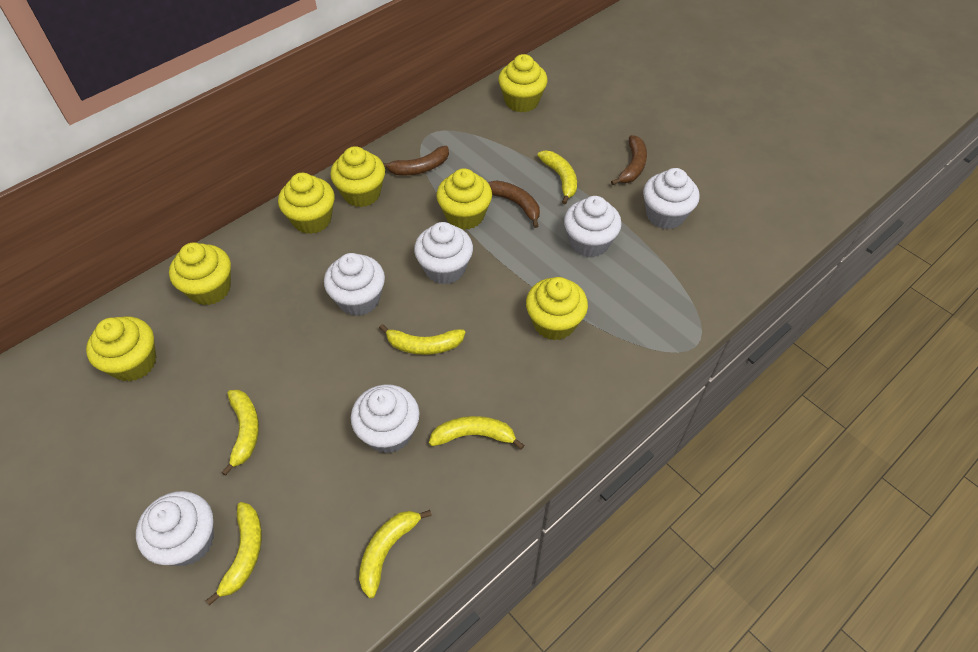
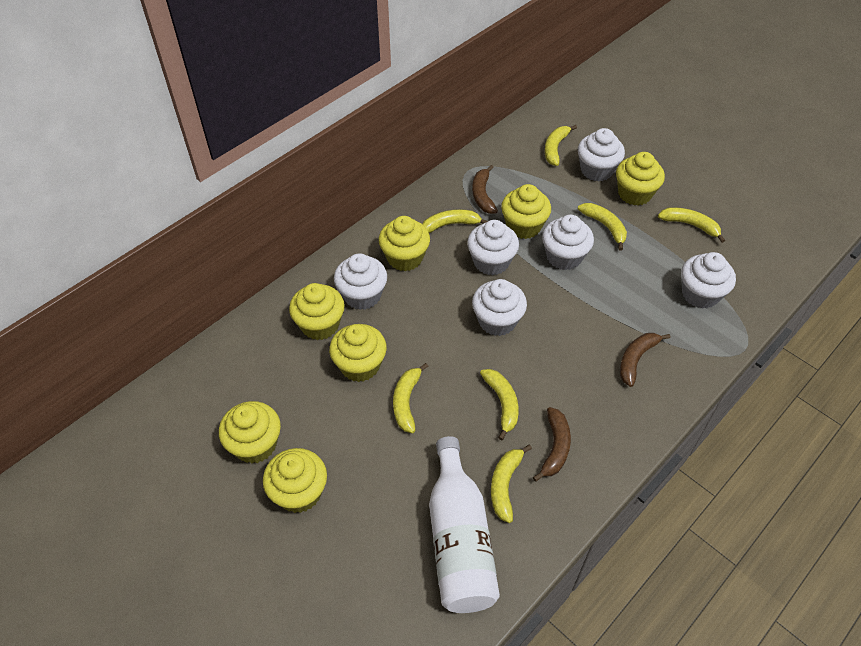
white bottle: none = 0 -> [429,436,500,613] = 1
yellow banana: [206,502,262,605] [222,390,259,476] [359,510,432,598] [379,324,465,355] [429,416,524,450] [537,151,577,204] = 6 -> [393,363,429,433] [422,209,488,233] [480,369,519,440] [491,445,532,523] [545,125,577,166] [578,203,627,251] [658,207,725,243] = 7

